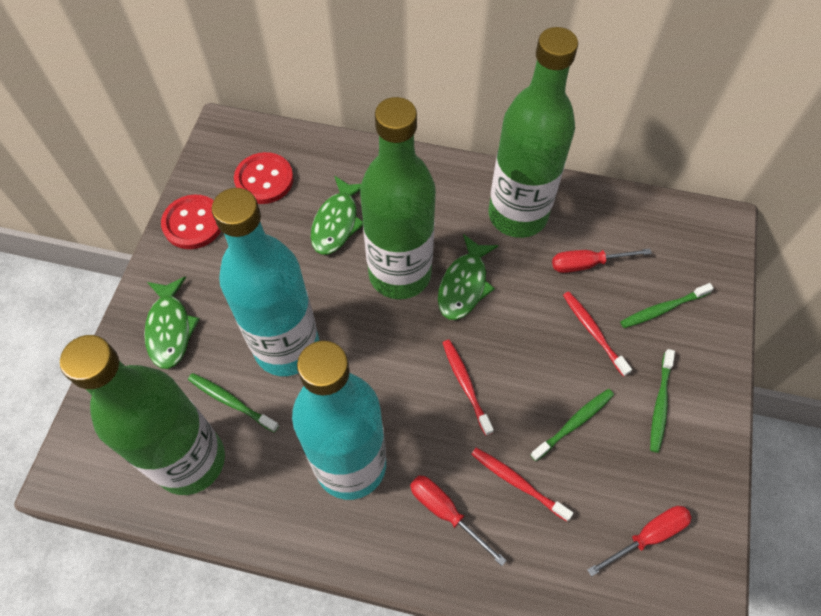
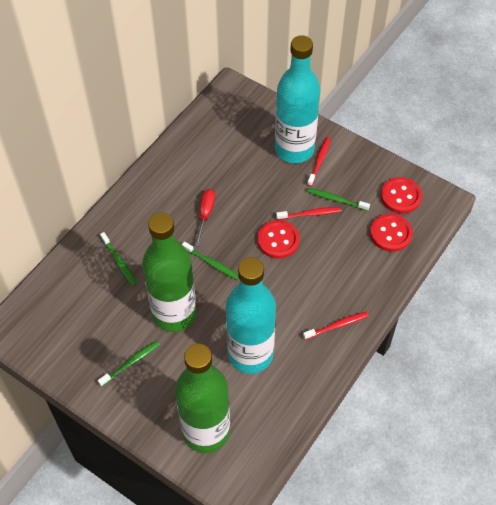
green bottle: [60,335,225,495] [360,97,436,299] [489,27,578,238] = 3 -> [142,213,196,332] [175,344,230,453] = 2
green fish: [144,276,200,369] [311,176,363,255] [438,234,498,320] = 3 -> none = 0
red button: [161,194,221,249] [234,152,294,204] = 2 -> [257,220,300,259] [370,214,413,252] [381,177,422,214] = 3
red screwdriver: [410,475,507,566] [552,248,652,273] [587,506,692,577] = 3 -> [195,189,215,246] = 1

